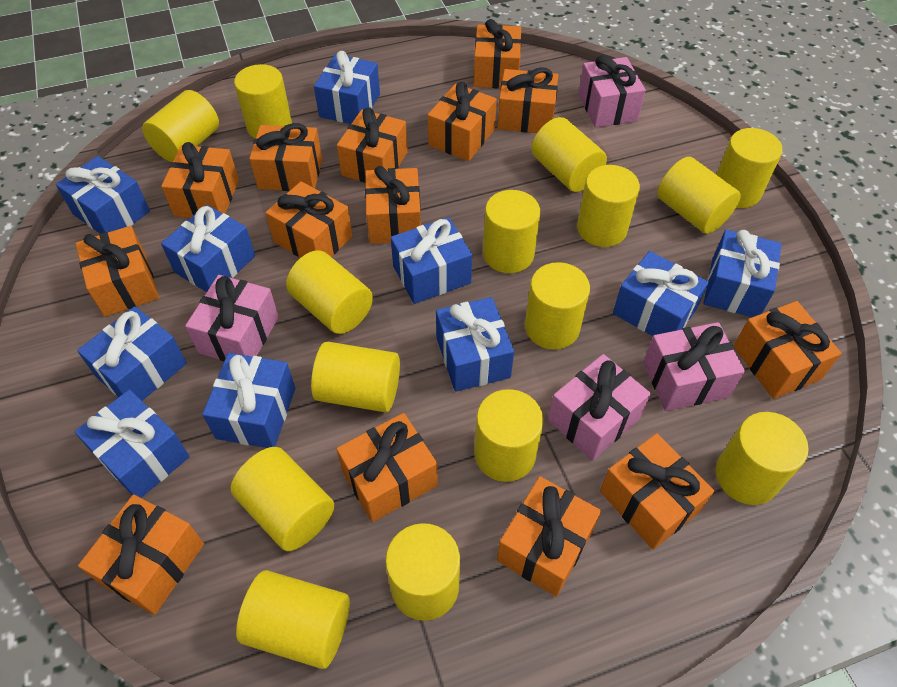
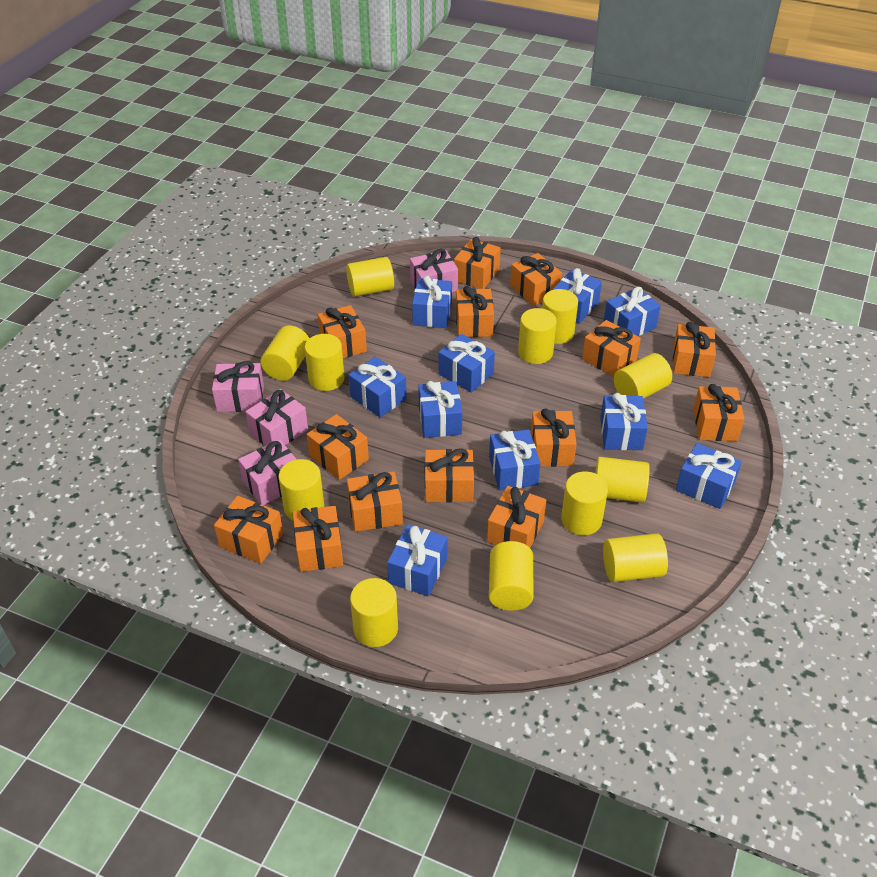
yellow cylinder: [142,90,219,162] [231,447,334,551] [234,64,292,139] [236,570,350,669] [286,250,373,334] [311,342,400,413] [385,523,460,621] [474,389,543,482] [483,190,540,273] [525,262,590,350] [531,117,607,192] [577,165,640,247] [657,157,741,234] [716,128,783,208] [716,412,809,505] = 15 -> [261,326,309,381] [278,459,324,521] [305,334,344,391] [346,257,394,297] [350,578,398,647] [489,541,533,611] [518,308,557,364] [542,289,578,344] [561,471,608,535] [595,457,650,503] [603,533,668,582] [614,353,672,399] = 12

